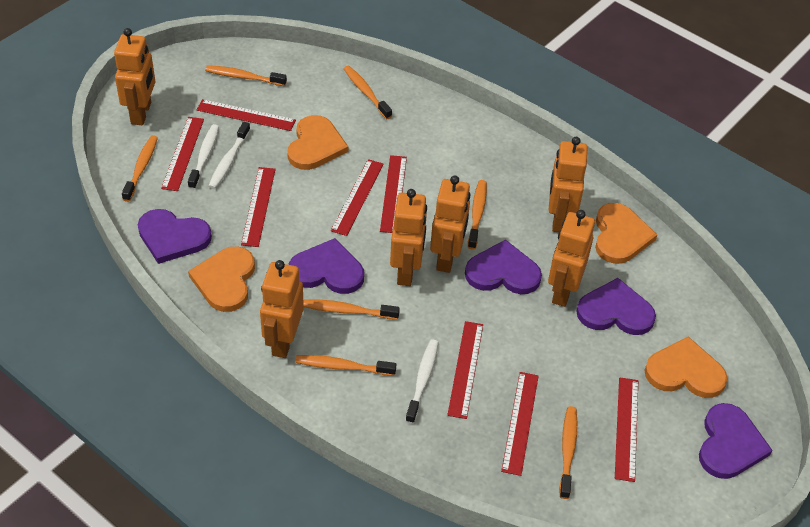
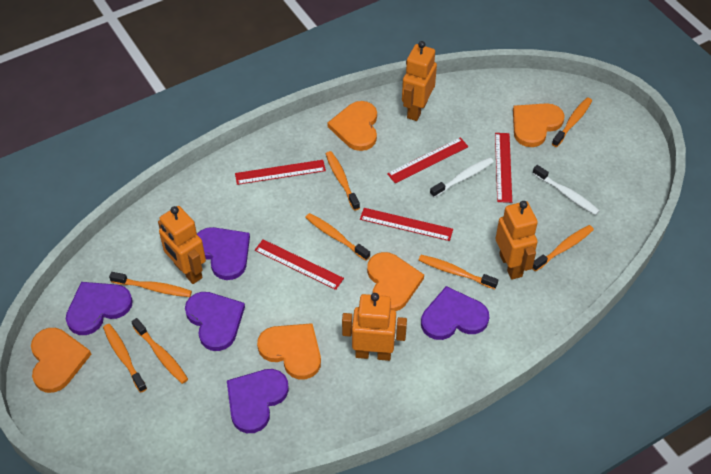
orange heart: [188,246,255,312] [287,115,348,170] [595,203,657,264] [645,337,728,398] = 4 -> [31,328,91,393] [257,323,321,379] [328,101,377,151] [367,252,424,311] [513,103,565,147] = 5
orange robot: [114,28,155,125] [260,260,304,358] [390,189,427,286] [430,175,470,273] [548,210,595,307] [549,137,588,232] = 6 -> [158,206,206,284] [342,293,407,361] [402,41,437,121] [495,201,538,280] = 4
orange toothbrush: [122,135,158,202] [205,65,287,86] [295,355,396,376] [303,300,400,320] [343,66,392,119] [468,180,487,250] [559,406,577,499] = 7 -> [103,324,147,393] [109,272,192,297] [131,318,188,384] [305,213,370,261] [326,151,360,211] [419,255,498,289] [532,225,594,271] [552,97,592,147] = 8
red ruler: [161,117,204,191] [197,99,296,131] [241,167,276,247] [331,159,384,236] [380,155,407,233] [447,321,483,419] [501,372,539,476] [615,378,638,482] = 8 -> [235,160,326,185] [255,239,344,290] [360,208,453,241] [387,137,469,184] [495,133,512,203] = 5
white toothbrush: [188,124,219,190] [208,122,250,189] [405,339,439,424] = 3 -> [430,157,494,198] [532,165,600,215] = 2

